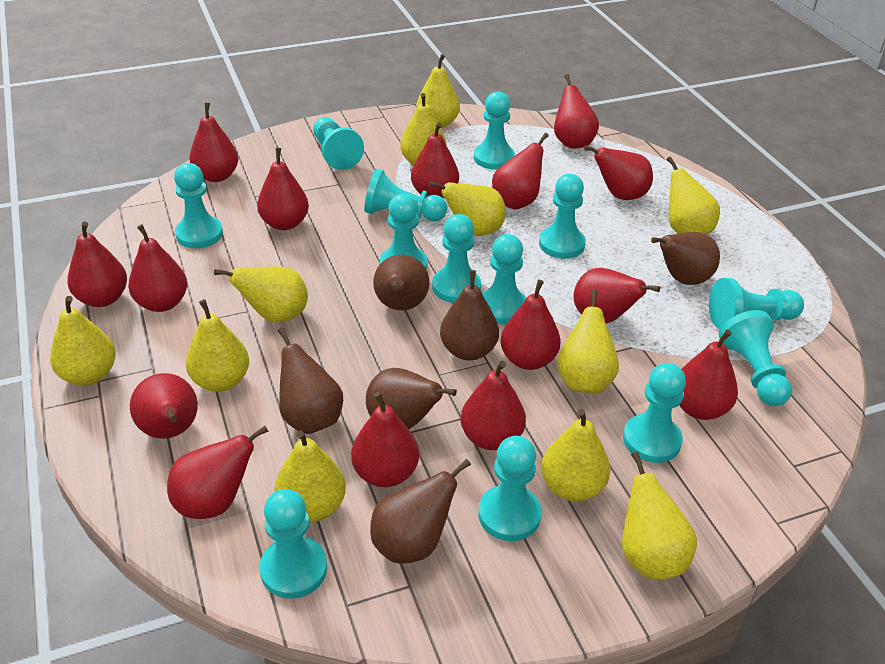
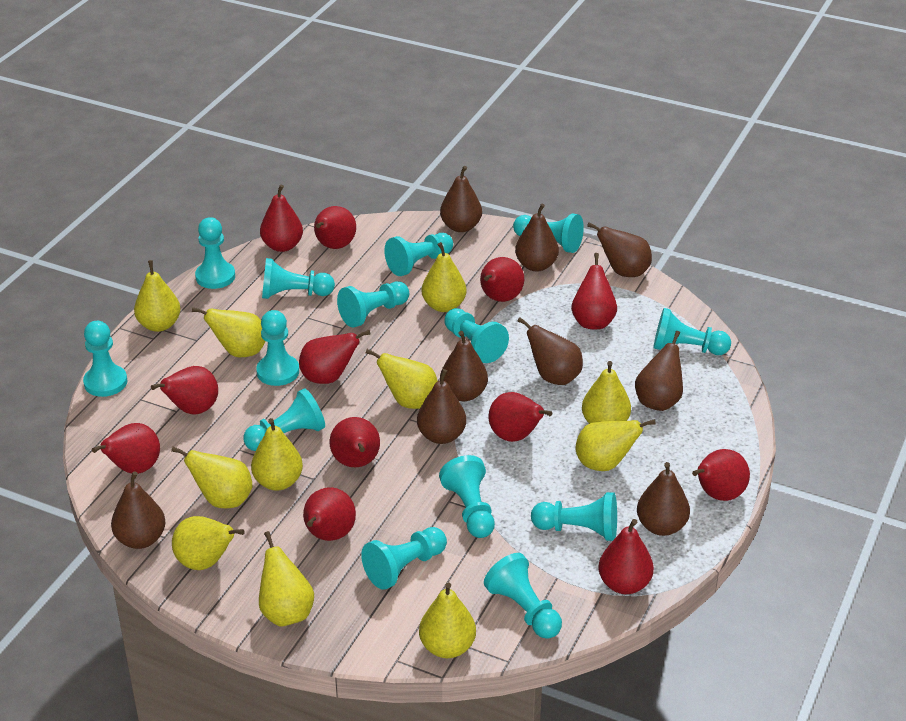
brown pear: [278,327,343,434] [366,368,457,429] [370,459,471,564] [373,254,429,310] [440,270,499,360] [651,232,720,285] = 6 -> [111,471,166,549] [417,369,466,444] [440,166,482,232] [440,331,488,401] [515,204,559,271] [518,317,583,385] [587,223,652,277] [635,331,683,411] [637,462,690,536] = 9
red pear: [67,221,127,307] [128,224,187,312] [130,373,198,439] [167,426,269,519] [189,102,238,182] [257,148,309,230] [351,392,419,487] [411,123,459,198] [461,361,526,450] [492,133,549,209] [501,280,561,370] [554,74,599,149] [573,268,660,323] [584,145,653,200] [679,330,738,420] = 15 -> [92,423,160,474] [151,366,218,415] [260,184,303,252] [299,330,371,384] [303,487,356,541] [314,206,356,249] [330,417,380,467] [480,257,524,302] [488,392,553,442] [571,253,617,329] [598,519,654,594] [692,449,750,501] = 12
turquoise pawn: [174,163,223,248] [259,489,327,599] [313,117,364,170] [364,169,447,221] [380,193,427,270] [432,214,481,303] [474,92,515,169] [478,436,542,541] [482,234,526,325] [539,174,586,259] [623,363,686,463] [709,278,804,329] [719,310,792,406] = 13 -> [83,321,127,397] [195,217,235,289] [243,388,325,451] [256,310,299,386] [262,258,335,299] [337,281,409,328] [361,527,447,590] [384,233,453,276] [439,455,495,538] [444,308,509,363] [484,553,562,639] [513,214,584,253] [531,492,617,541] [653,308,731,355] = 14

